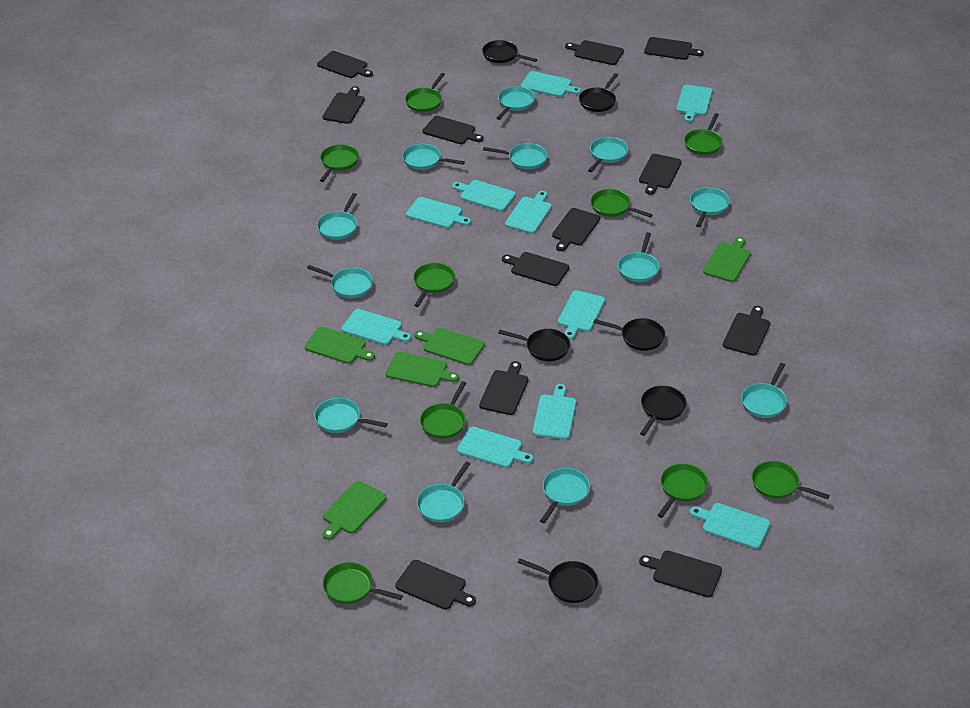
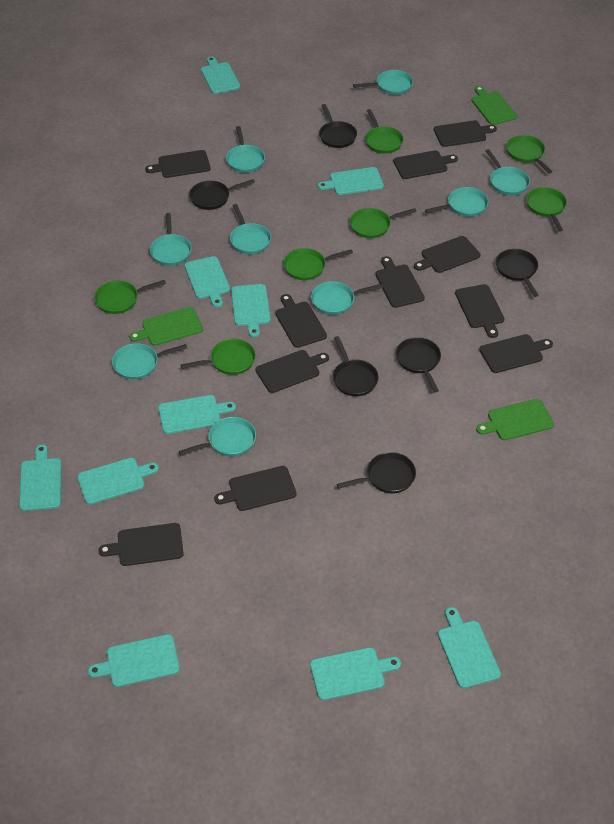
black cutting board: [317,51,373,78] [322,86,365,124] [395,560,476,610] [422,116,484,144] [479,361,528,415] [502,252,569,286] [552,208,600,251] [565,40,624,65] [639,154,682,195] [639,550,722,597] [644,37,704,60] [723,306,770,356] = 12 -> [99,523,184,566] [145,150,211,178] [214,466,296,511] [256,350,329,393] [275,294,327,348] [375,256,425,308] [393,150,458,179] [414,236,480,273] [434,120,497,147] [455,284,504,338] [479,334,553,373] = 11
green cutting board: [305,327,375,364] [323,481,386,540] [386,352,459,387] [414,328,485,365] [703,237,751,282] = 5 -> [129,307,203,346] [471,86,517,125] [476,399,554,440] = 3
green pan: [320,144,359,182] [323,562,403,604] [405,73,445,112] [413,263,455,307] [420,381,466,439] [591,189,653,218] [657,464,708,518] [684,113,722,155] [752,461,830,499] = 9 -> [94,280,166,314] [180,339,256,375] [283,248,353,280] [350,208,417,238] [365,109,403,154] [506,135,553,174] [526,187,567,232] = 7
turquoise pan: [307,265,373,298] [314,398,388,433] [317,193,357,240] [402,144,465,170] [417,462,470,522] [483,143,548,170] [497,86,535,120] [540,468,590,523] [588,137,628,172] [618,232,659,282] [690,187,730,227] [741,363,787,418] = 12 -> [112,343,187,380] [150,213,192,266] [179,417,256,456] [226,126,265,173] [230,204,271,254] [311,281,383,315] [353,70,413,95] [425,187,488,217] [485,149,530,195] = 9

